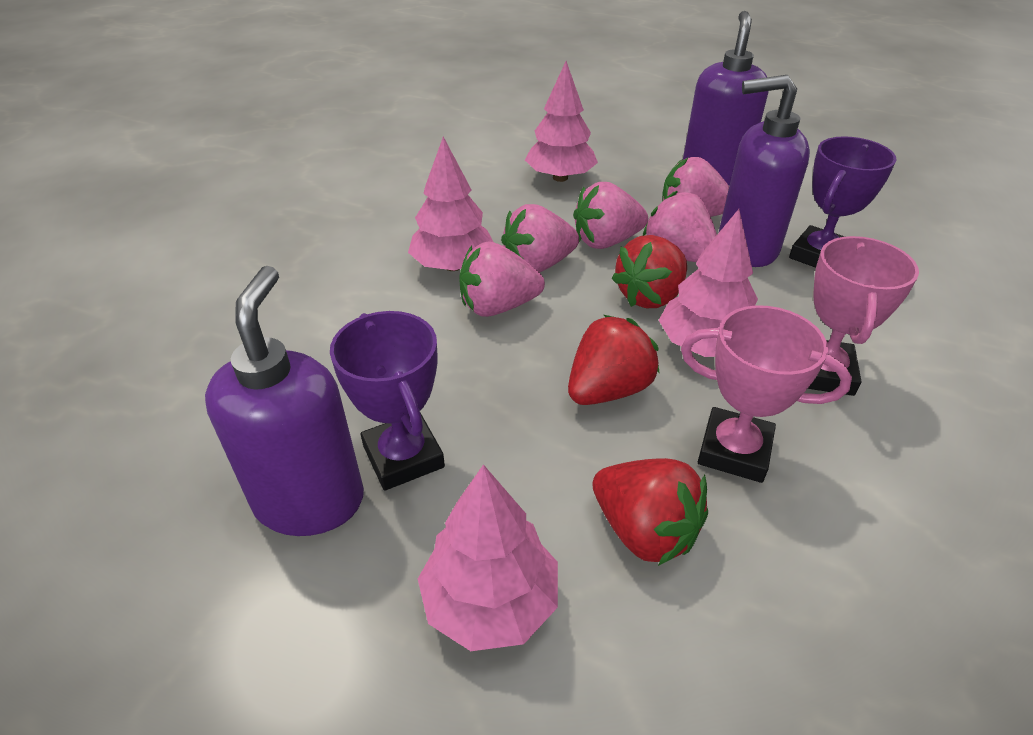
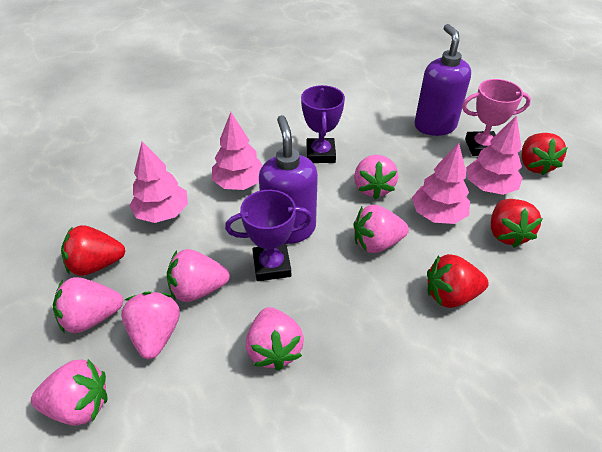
pink strawberry: [459,242,545,317] [501,204,579,273] [573,182,648,249] [643,191,717,262] [662,157,729,217] = 5 -> [31,359,107,426] [53,277,123,333] [121,292,180,359] [167,249,230,302] [246,307,304,371] [354,155,398,199] [354,205,409,253] = 7
pink trophy: [681,305,852,483] [808,236,919,396] = 2 -> [462,79,531,156] = 1
purple soap dispenser: [205,266,364,536] [683,11,769,185] [719,75,810,267] = 3 -> [259,115,318,244] [414,24,471,136] = 2
red strawberry: [568,315,660,405] [592,458,708,566] [611,235,687,308] = 3 -> [61,225,125,276] [427,254,489,308] [491,199,543,248] [521,133,568,176] = 4

